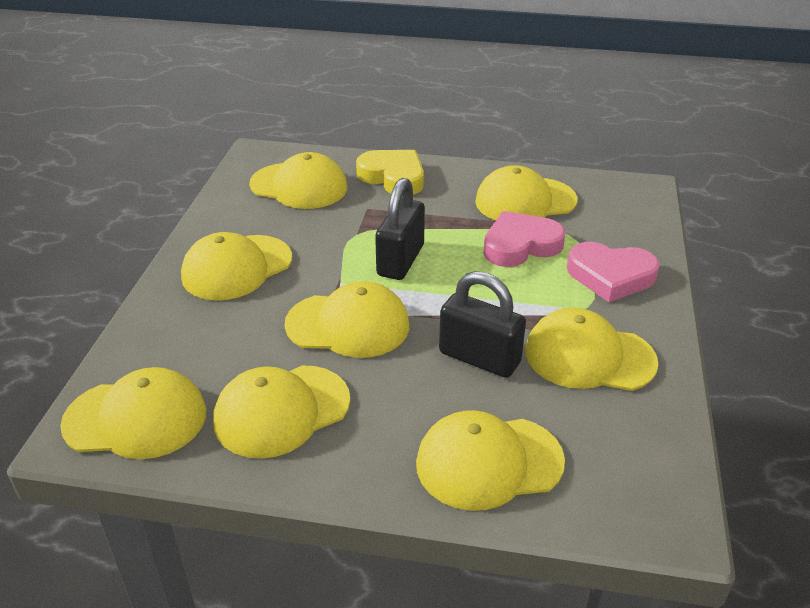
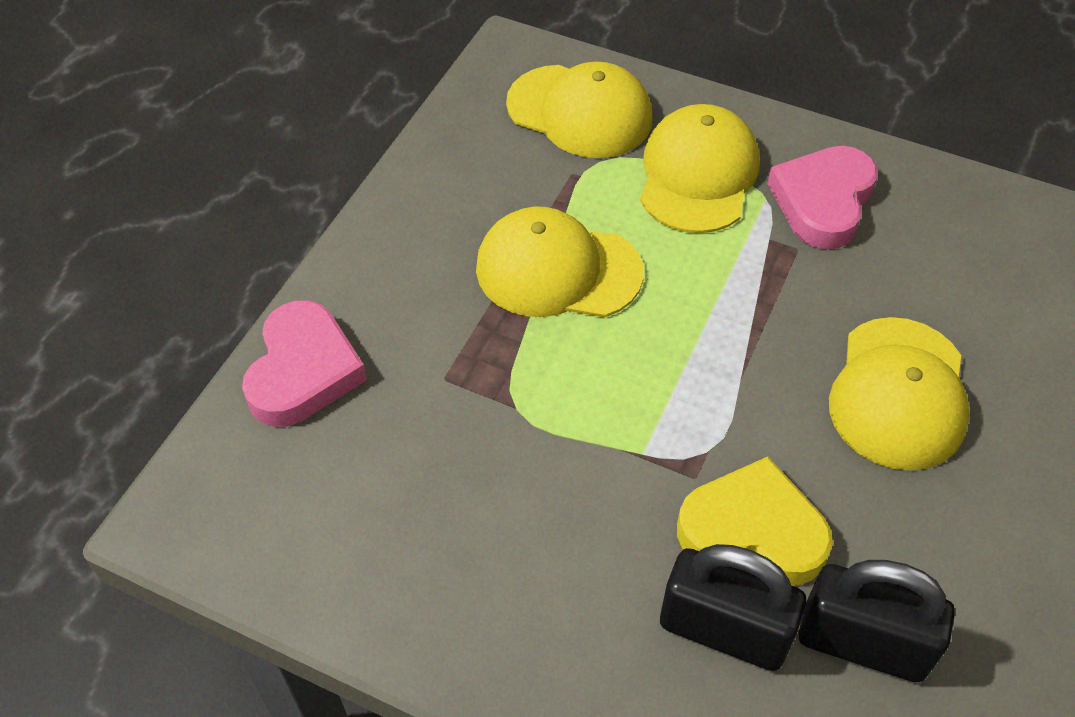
yellow cap: [60,367,206,459] [181,232,292,300] [214,365,350,459] [249,152,347,209] [285,281,409,358] [416,410,565,511] [475,165,577,221] [525,308,658,391] = 8 -> [476,207,644,317] [506,62,653,158] [640,104,759,233] [829,317,970,471] = 4

